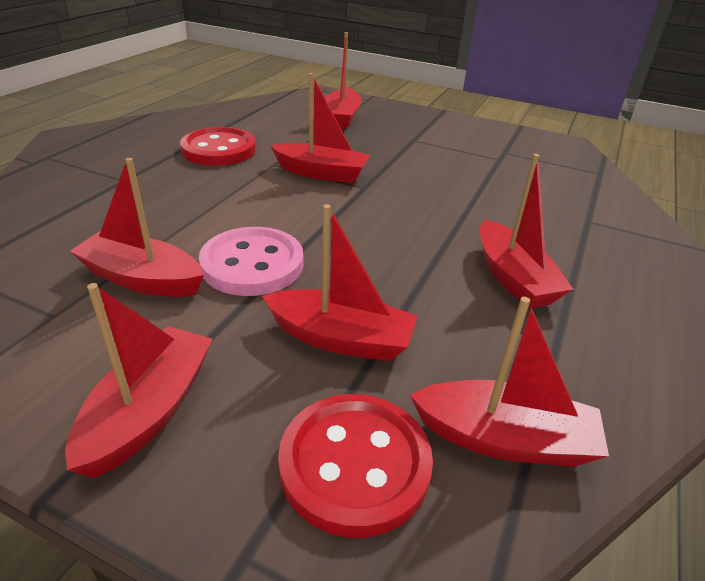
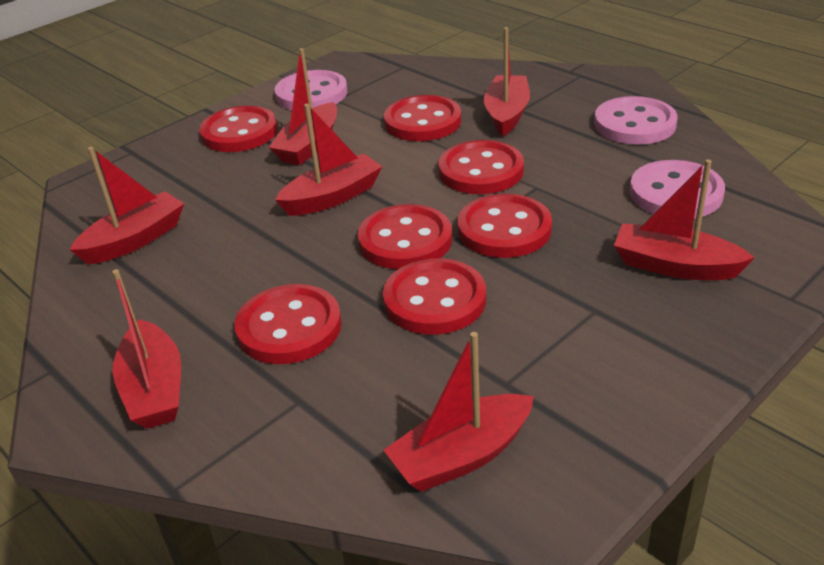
pink button: [199,227,303,296] = 1 -> [274,70,347,110] [594,96,677,145] [630,160,725,218] = 3
red button: [180,127,256,166] [278,394,433,538] = 2 -> [199,106,278,152] [234,284,342,364] [358,204,452,269] [383,258,486,334] [384,95,461,141] [438,140,524,194] [457,194,552,258] = 7

